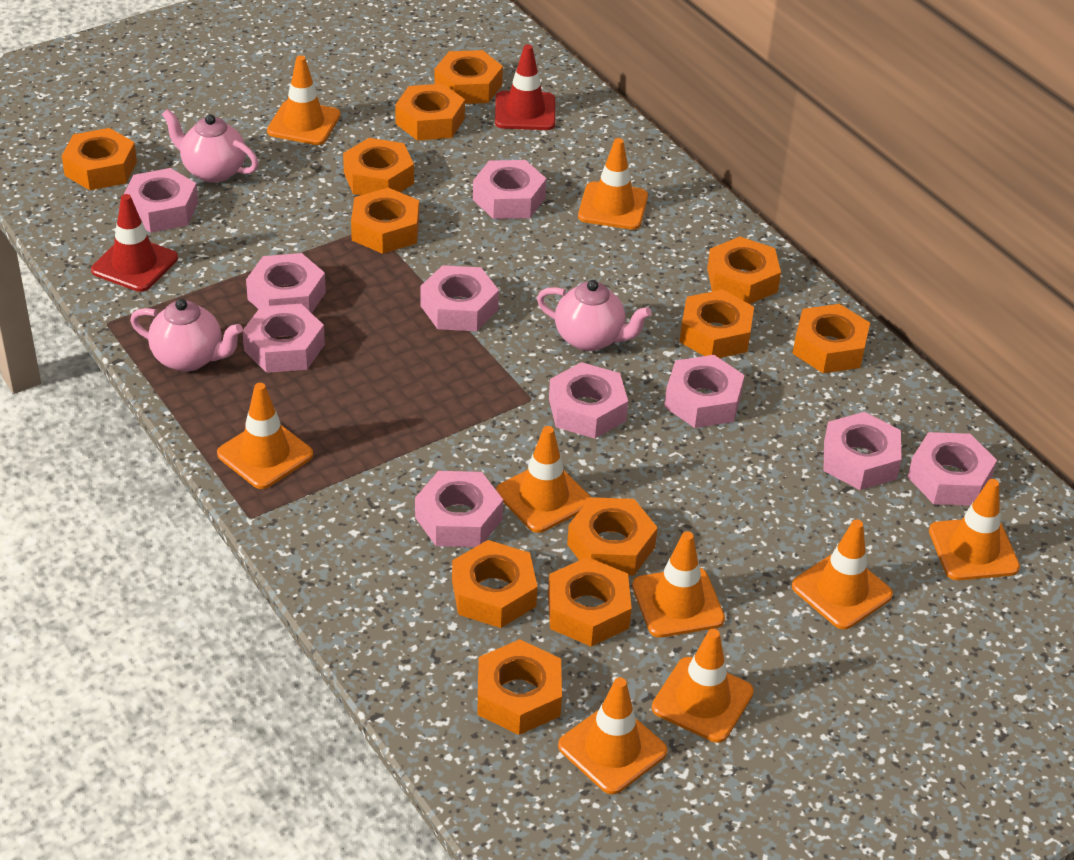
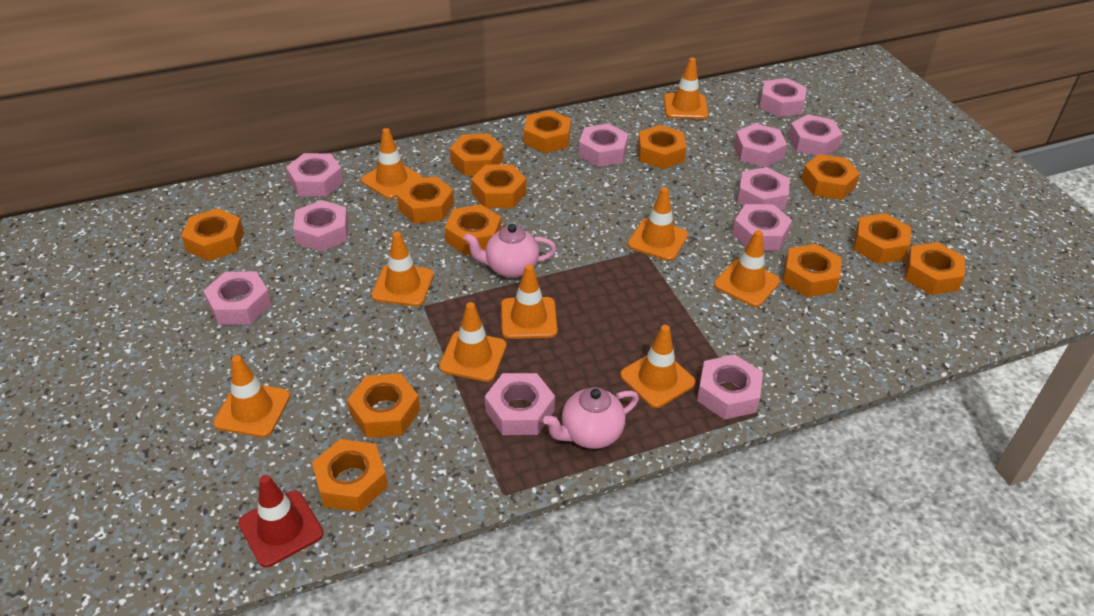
orange nut: [62,128,137,190] [343,138,414,195] [351,188,419,254] [395,84,465,141] [434,50,503,104] [452,540,538,628] [477,639,562,735] [548,557,632,646] [567,497,658,576] [680,289,754,358] [707,237,781,304] [792,304,870,373] = 12 -> [181,208,244,261] [312,439,388,512] [347,373,420,438] [397,176,454,224] [445,204,501,255] [450,133,503,176] [471,164,527,208] [524,110,571,153] [637,125,687,169] [783,244,842,297] [801,154,860,200] [853,213,911,264] [905,242,965,295] = 13
pink nut: [124,168,198,233] [242,304,325,373] [246,253,326,313] [415,471,503,547] [420,265,499,331] [473,160,547,219] [549,362,628,438] [664,355,745,428] [824,412,902,490] [908,432,997,506] = 10 -> [204,271,272,325] [286,153,343,197] [293,200,349,252] [485,373,555,435] [578,124,628,167] [697,355,763,420] [732,204,792,251] [734,123,787,167] [737,167,790,210] [759,78,807,117] [788,114,843,156] = 11
pink teapot: [130,299,243,372] [162,109,259,183] [537,280,652,351] = 3 -> [464,224,556,278] [543,387,639,449] = 2
red traffic cone: [91,194,178,292] [495,44,555,130] = 2 -> [238,475,324,567] = 1

